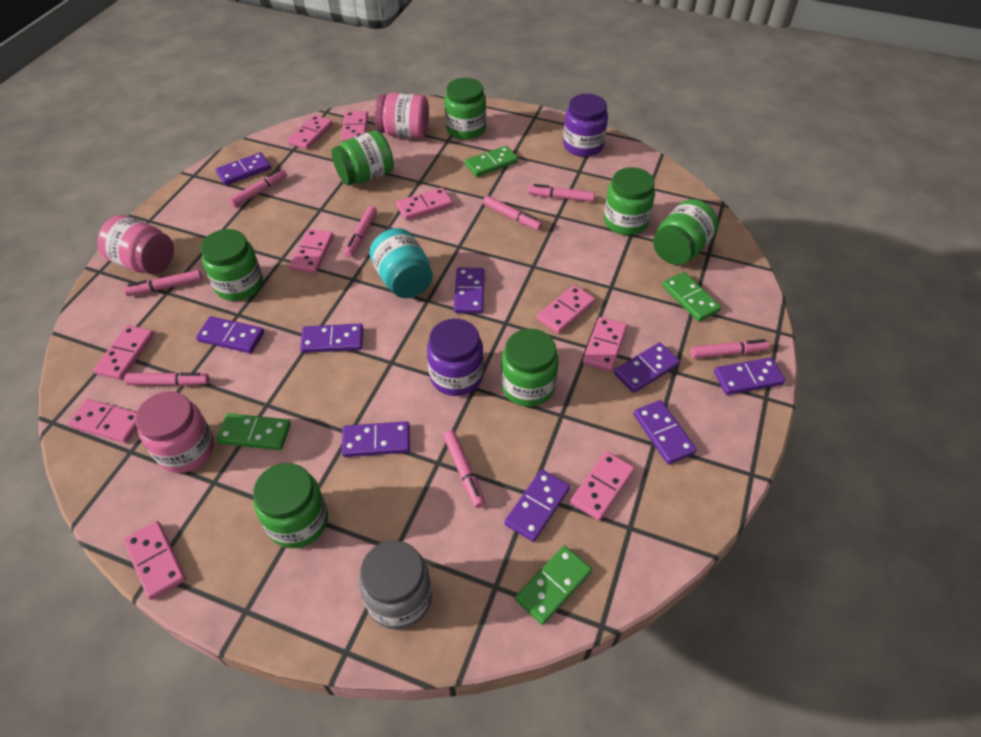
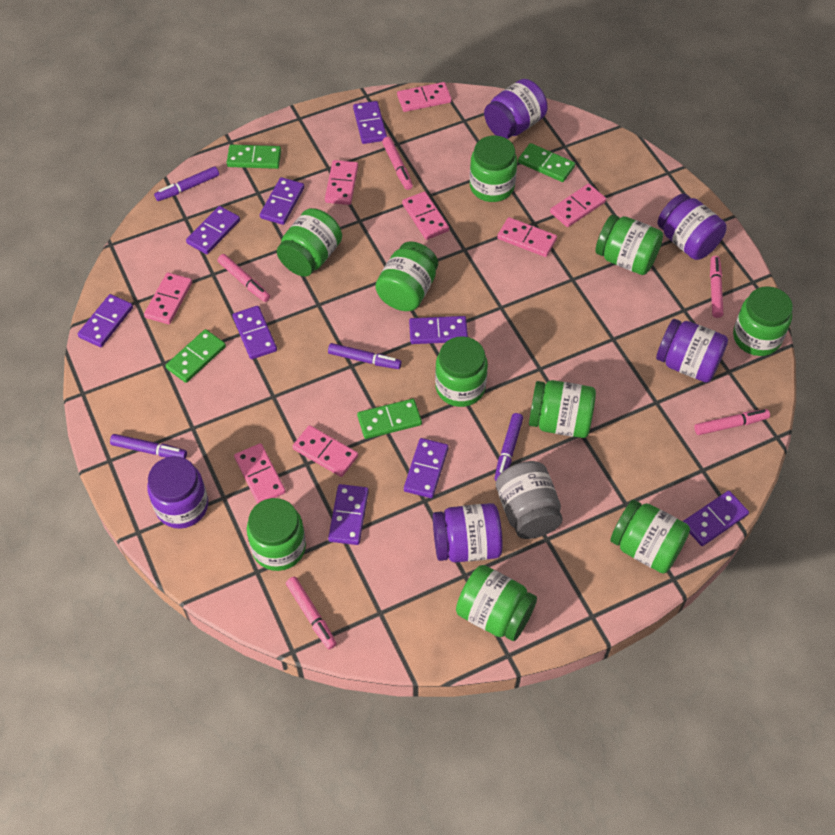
green jar: [201,229,263,301] [253,463,328,548] [332,130,394,185] [445,78,486,140] [501,329,558,407] [604,167,655,235] [653,199,719,265] = 7 -> [247,498,306,571] [277,208,342,277] [375,241,438,311] [435,336,488,407] [456,565,537,641] [470,136,517,202] [529,380,596,438] [595,215,663,275] [610,500,690,574] [733,286,793,356] = 10
pink domino: [68,399,137,443] [93,325,154,380] [123,521,186,600] [287,115,333,150] [289,229,334,273] [341,111,368,142] [396,187,453,220] [537,285,596,334] [570,451,635,521] [582,317,627,371] = 10 -> [144,272,192,324] [234,443,286,504] [292,425,358,477] [325,160,358,205] [397,82,452,112] [402,191,449,240] [497,217,557,257] [550,184,606,227] = 8
pink jar: [97,215,174,275] [135,391,214,473] [375,93,429,139] = 3 -> none = 0
pink marker: [124,270,202,296] [124,372,209,386] [229,169,287,207] [344,206,377,258] [443,430,485,508] [483,196,542,230] [528,184,595,202] [691,339,770,358] = 8 -> [218,254,270,302] [286,577,336,649] [382,137,413,190] [694,409,770,435] [710,256,723,318] = 5
purple jar: [427,319,484,396] [563,94,608,157] = 2 -> [147,456,208,529] [433,503,503,562] [484,79,548,139] [656,319,728,382] [657,193,727,260] = 5
purple marker: none = 0 -> [110,434,187,459] [154,166,219,201] [328,343,402,369] [494,413,523,481] = 4
turquoise jar: [369,228,433,298] = 1 -> none = 0

